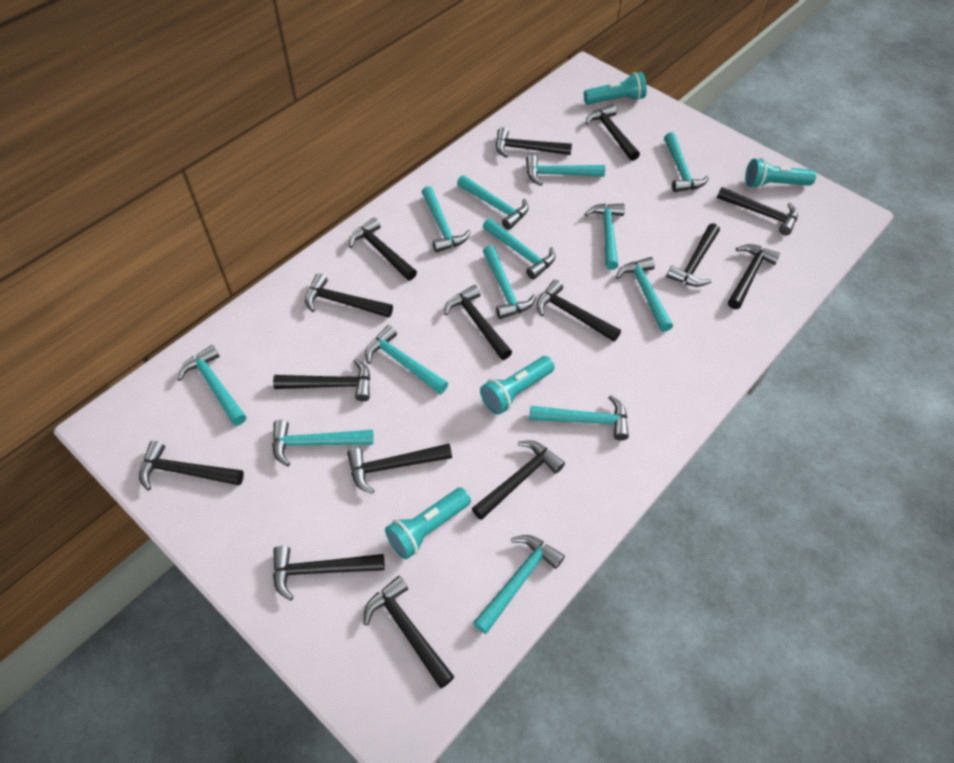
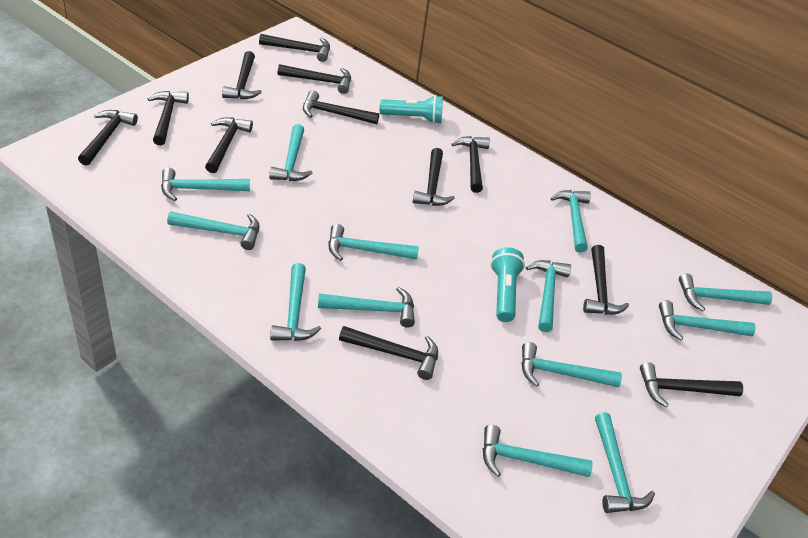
black hammer: [139,441,244,491] [273,359,370,402] [273,546,384,601] [305,273,393,318] [347,443,452,494] [349,218,417,281] [364,576,454,688] [444,285,512,360] [472,440,565,520] [496,127,572,158] [537,280,621,342] [586,105,640,161] [666,223,720,287] [717,187,798,235] [728,244,781,309] = 15 -> [78,110,138,166] [148,91,189,145] [205,117,253,173] [222,51,262,99] [259,34,330,62] [278,64,351,94] [303,90,379,124] [339,326,438,380] [413,148,455,206] [451,136,490,193] [583,245,629,315] [640,362,743,407] = 12
turquoise flashlight: [385,488,471,560] [480,356,555,415] [584,72,647,105] [745,158,816,189] = 4 -> [380,95,443,124] [490,247,525,322] = 2

